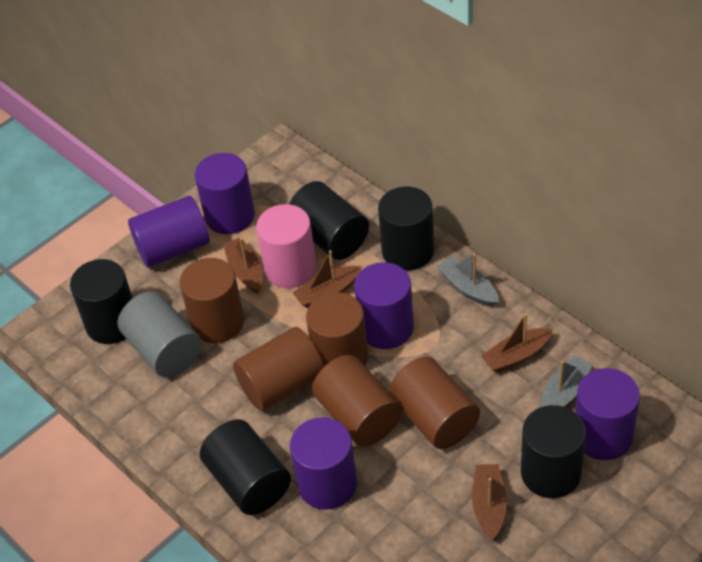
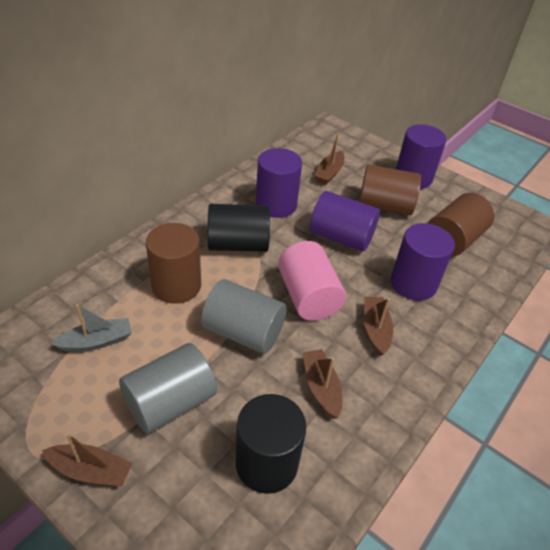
black cylinder: [70,259,133,344] [200,419,291,515] [289,181,369,260] [378,187,434,271] [521,405,586,498] = 5 -> [208,204,270,252] [236,394,306,494] = 2
brown cylinder: [180,258,244,343] [233,327,324,411] [306,292,368,367] [312,355,402,447] [389,357,480,449] = 5 -> [146,223,201,304] [359,164,421,215] [428,193,494,256] = 3
grey boat: [437,253,499,307] [540,355,593,407] = 2 -> [50,304,132,352] = 1
grey cylinder: [118,292,202,377] = 1 -> [119,343,217,434] [201,279,287,354] = 2
purple cylinder: [128,196,210,267] [195,153,255,234] [290,417,357,510] [354,262,414,349] [575,368,640,460] = 5 -> [256,148,302,218] [310,191,380,251] [391,223,455,301] [396,124,446,189] = 4

